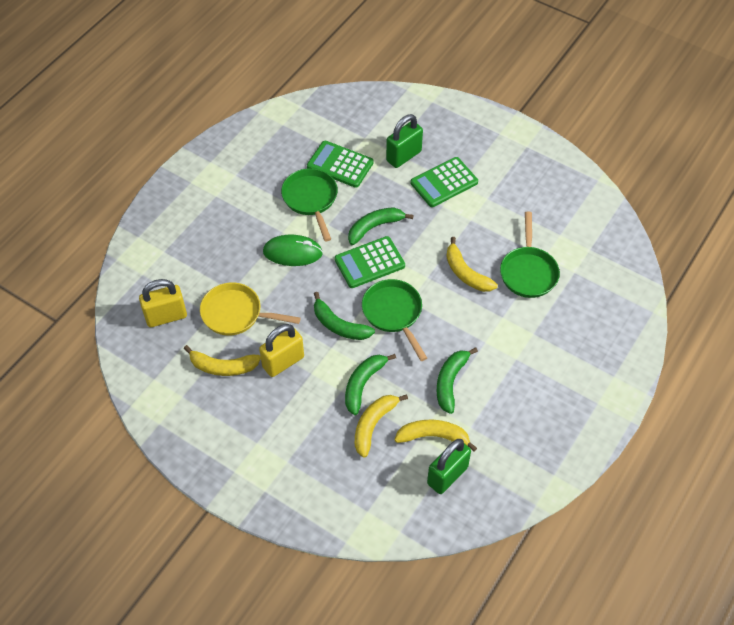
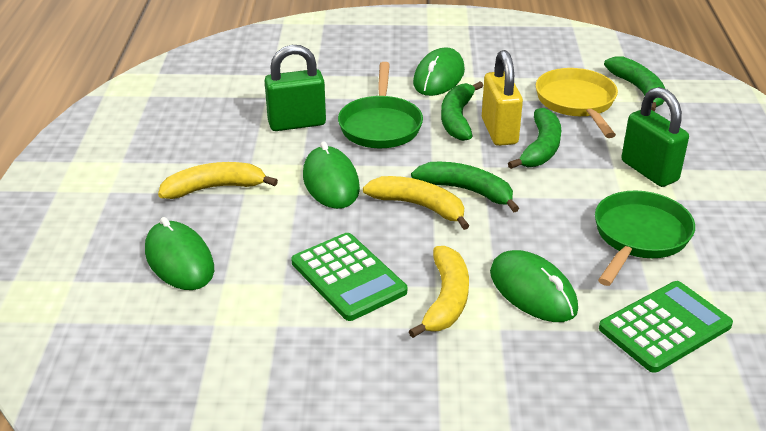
green calculator: [307,141,374,188] [335,236,405,288] [411,157,478,207] = 3 -> [291,233,407,321] [599,281,733,373] = 2
green mouse: [263,235,323,266] = 1 -> [145,217,214,290] [303,141,360,209] [413,47,465,96] [490,250,578,322] = 4
green pan: [281,168,338,241] [362,279,427,361] [500,212,560,298] = 3 -> [338,62,423,148] [595,191,695,286] = 2
yellow banana: [184,345,261,376] [355,394,408,458] [394,420,477,452] [446,237,498,292] = 4 -> [158,162,278,199] [363,176,469,230] [409,246,469,338] = 3
yellow padlock: [139,279,187,327] [259,324,304,377] = 2 -> [482,50,523,146] = 1

